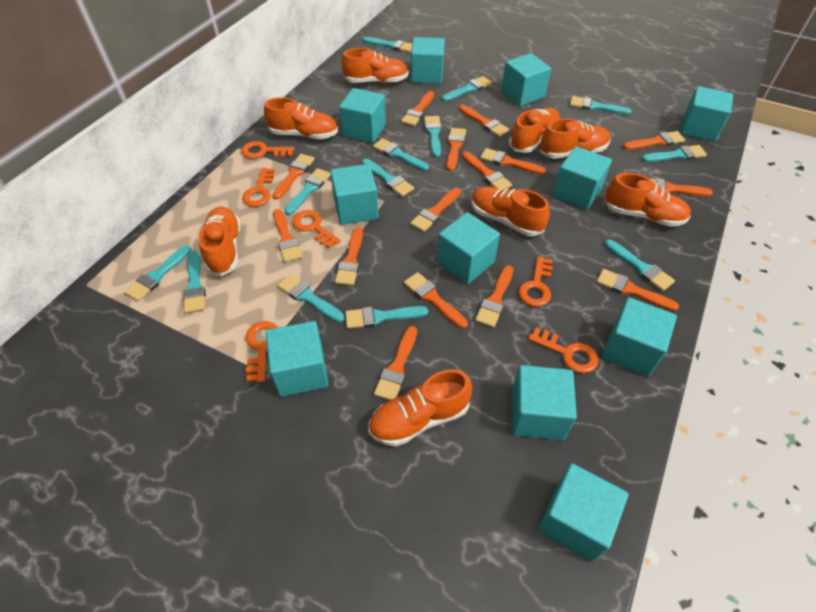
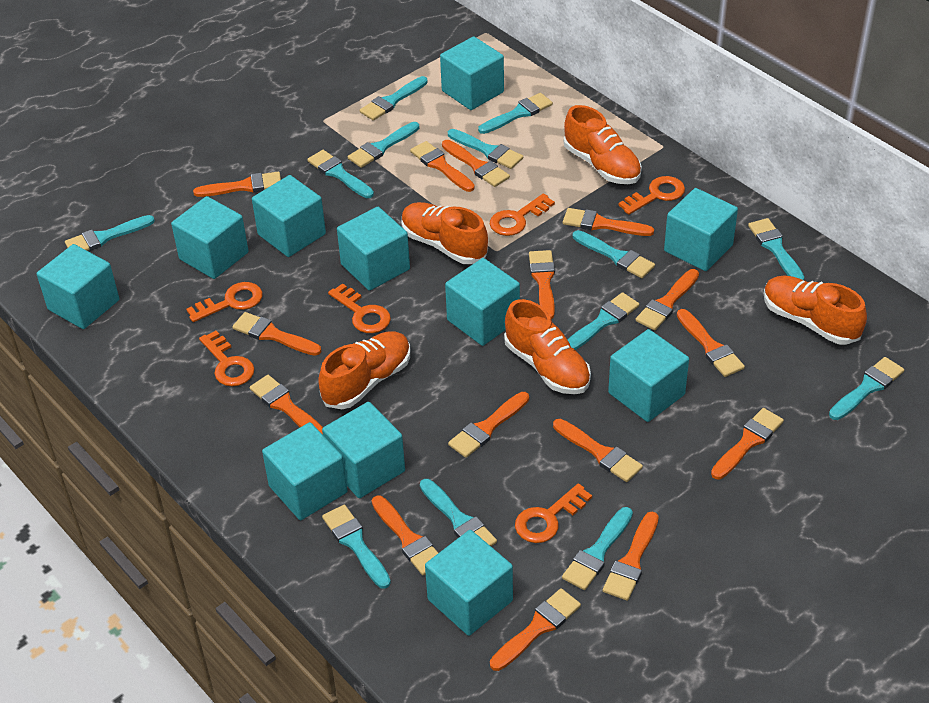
orange shoe: [199,207,240,276] [264,97,338,139] [341,48,409,83] [368,369,473,447] [471,186,550,236] [509,108,560,153] [540,119,610,159] [604,173,691,227] = 8 -> [318,331,410,409] [402,202,488,264] [504,299,591,394] [564,105,642,184] [764,276,867,345] = 5

